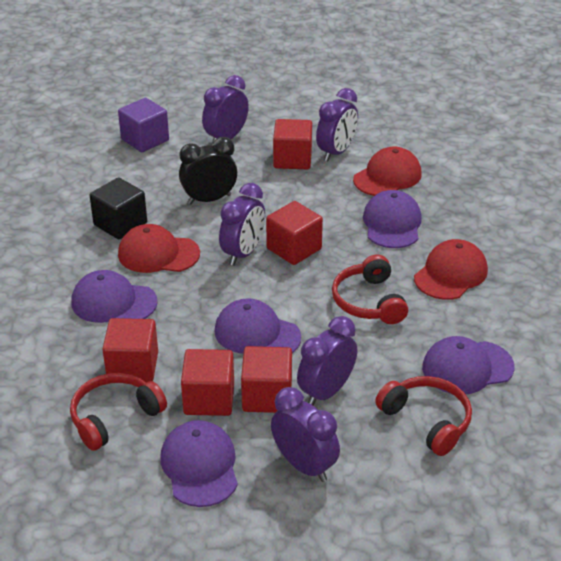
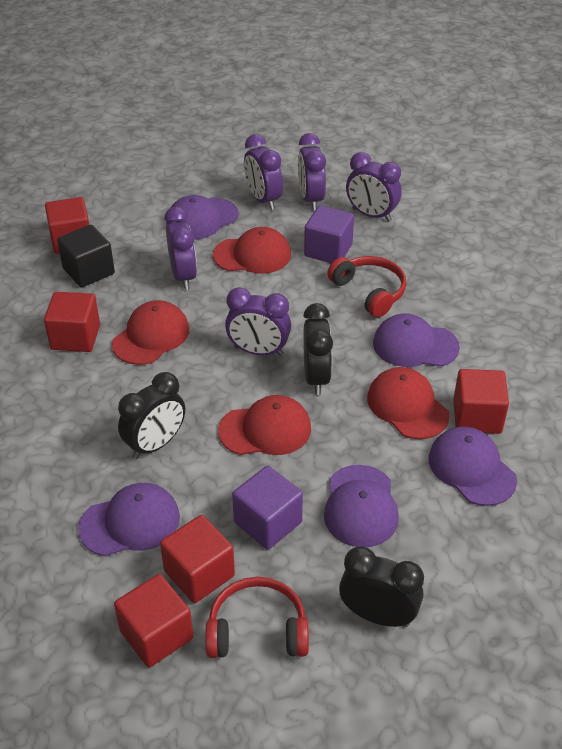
black clock: [179,137,237,205] = 1 -> [118,372,185,459] [303,303,333,395] [339,546,424,627] = 3
purple cube: [118,98,169,152] = 1 -> [232,466,303,550] [304,205,354,263] = 2
red cap: [118,224,200,273] [353,146,422,196] [414,239,488,300] = 3 -> [112,300,189,365] [213,227,291,274] [218,395,311,455] [367,367,450,439] = 4
red headphones: [70,373,167,451] [332,255,408,324] [375,376,472,456] = 3 -> [205,577,309,658] [327,256,406,317] = 2

